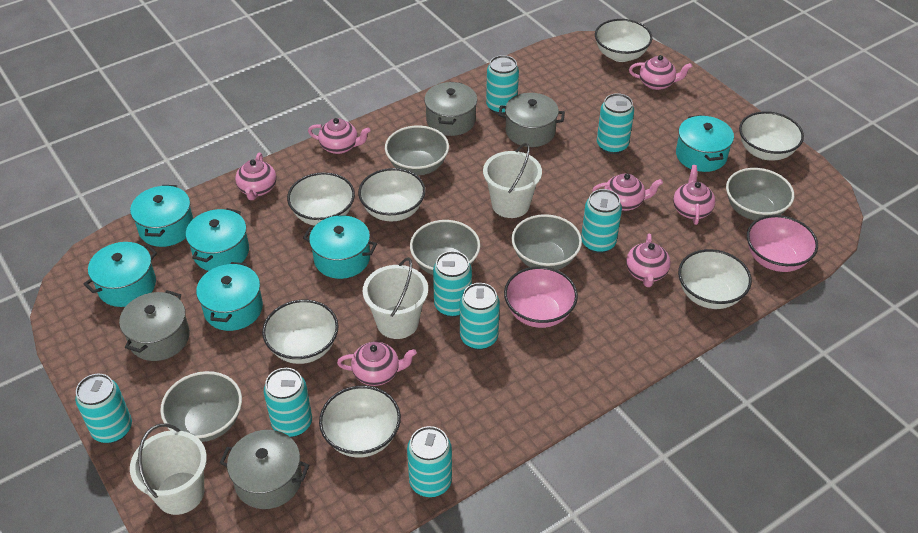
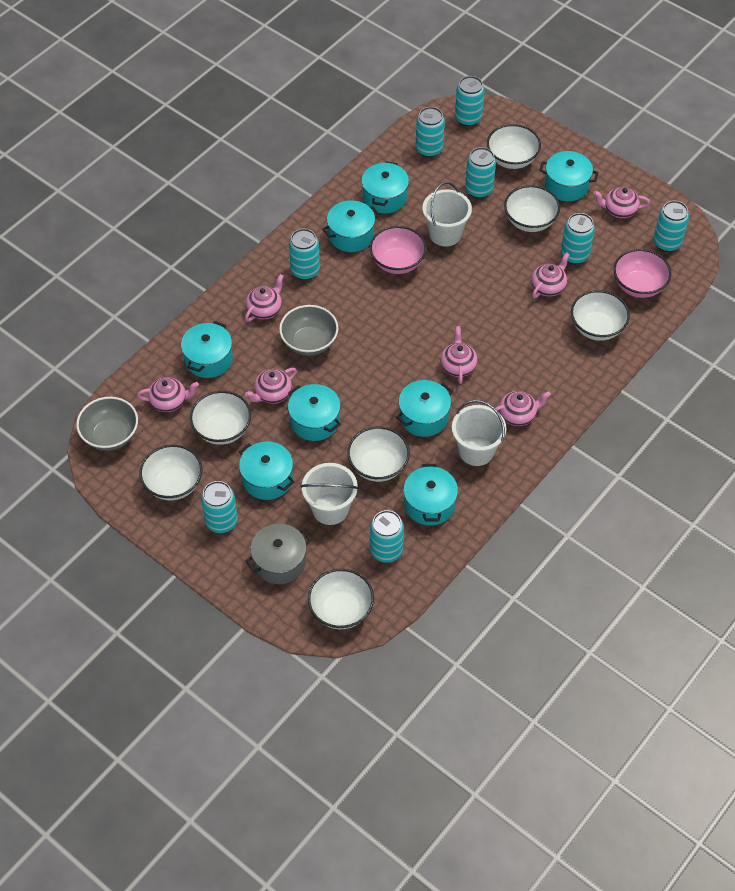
grey bowl: [160,371,242,442] [385,126,449,176] [410,220,480,275] [511,214,582,270] [726,168,794,220] = 5 -> [76,397,138,451] [279,305,338,356] = 2
grey pot: [119,290,190,361] [220,430,309,509] [424,82,477,136] [498,93,565,147] = 4 -> [246,524,311,584] = 1
turquoise pot: [84,242,157,307] [130,185,193,247] [186,208,249,271] [196,262,263,331] [303,215,377,279] [676,115,734,172] = 6 -> [181,321,233,378] [239,441,294,500] [288,384,341,441] [322,200,380,252] [361,161,409,214] [396,380,453,437] [403,464,458,526] [539,151,598,201] = 8

